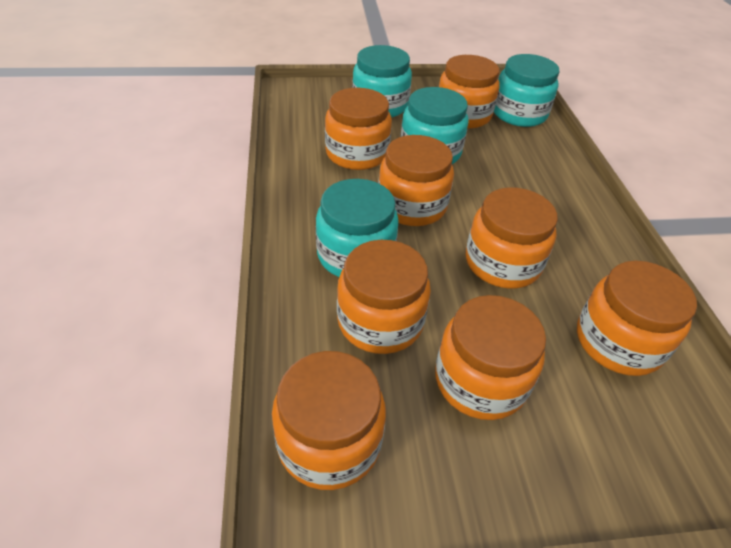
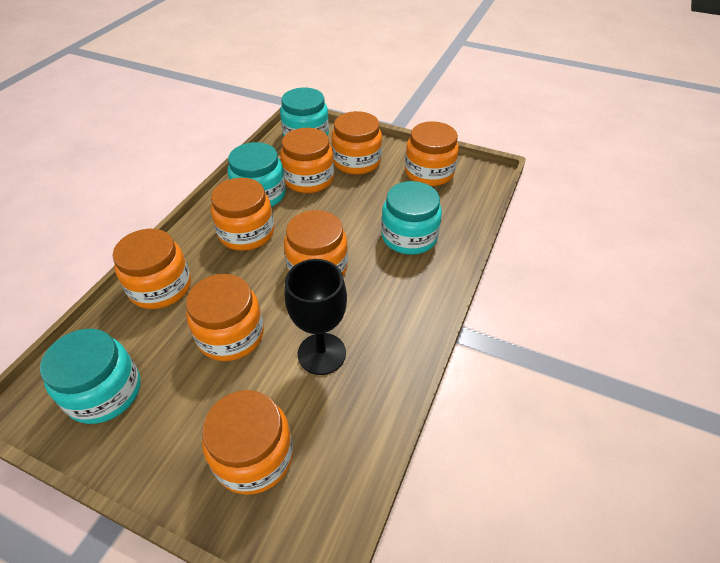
black goblet: none = 0 -> [285,259,347,375] = 1

